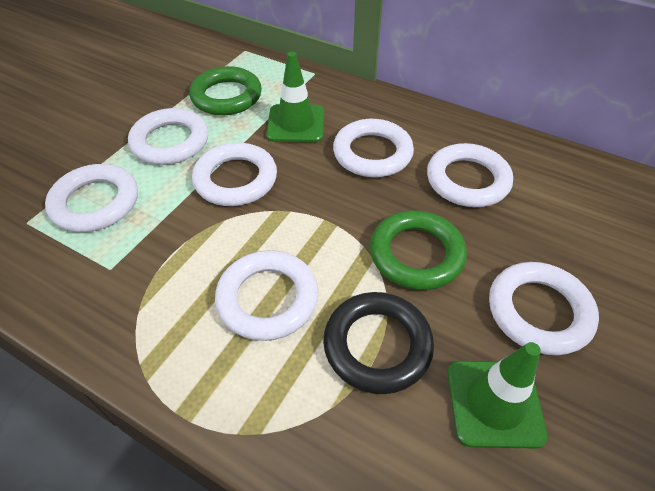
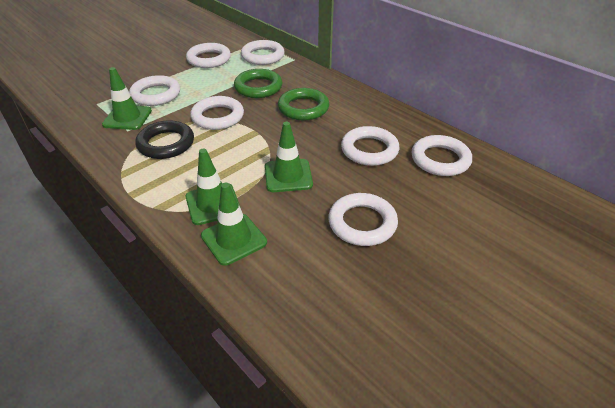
green traffic cone: [266,52,324,142] [447,342,548,449] = 2 -> [102,67,152,130] [186,149,241,225] [201,183,267,266] [265,122,313,192] = 4

